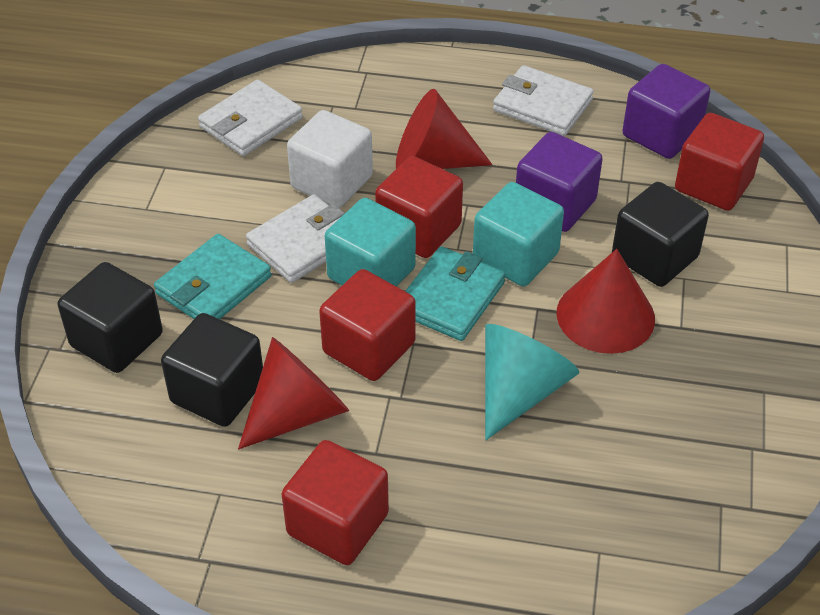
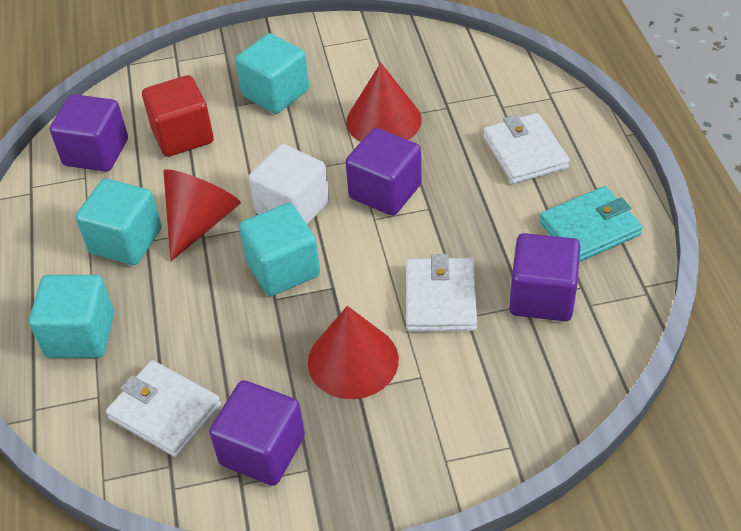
black cube: [58,262,163,373] [161,313,263,427] [612,182,709,287] = 3 -> none = 0
purple cube: [516,132,603,232] [622,64,710,159] = 2 -> [50,94,128,172] [209,380,305,486] [345,128,422,216] [509,233,580,321] = 4
red cube: [282,440,389,565] [319,269,416,381] [375,156,463,258] [675,113,764,211] = 4 -> [142,75,214,157] = 1
turquoise cone: [485,324,579,440] = 1 -> none = 0
turquoise cube: [325,198,416,287] [473,182,564,286] = 2 -> [29,275,114,358] [75,178,162,265] [235,33,309,114] [239,203,320,296] = 4
turquoise wallet: [154,234,271,319] [405,246,505,341] = 2 -> [539,186,643,262] = 1

